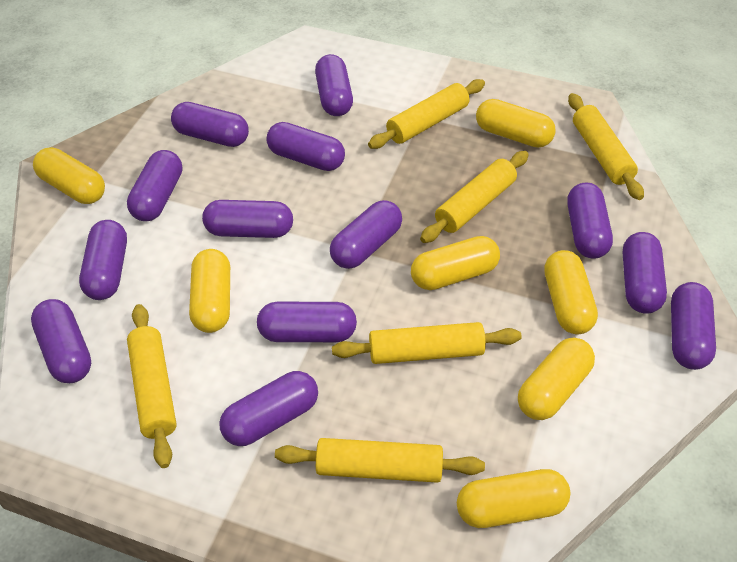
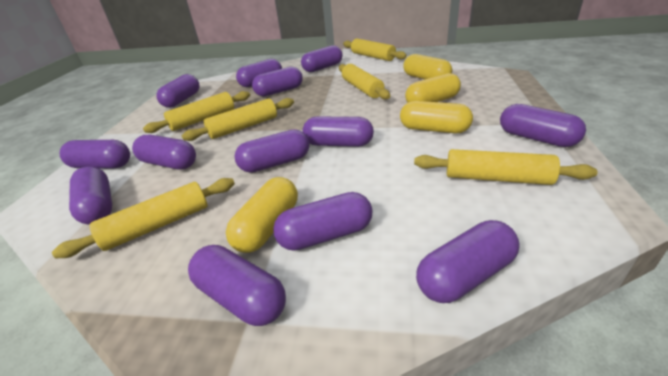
yellow capsule: [33,147,105,204] [189,249,230,333] [411,236,500,290] [457,469,570,528] [476,99,556,148] [518,338,595,420] [544,250,598,334] = 7 -> [226,177,298,253] [400,101,473,133] [403,54,452,79] [405,73,461,103] = 4

